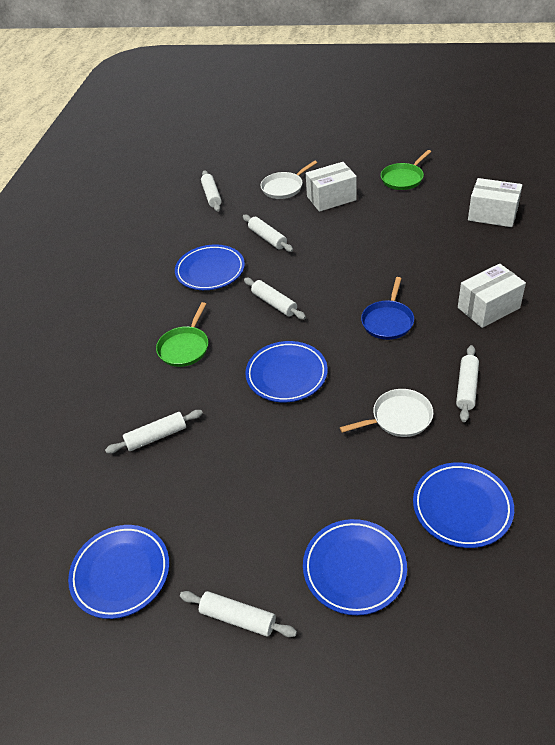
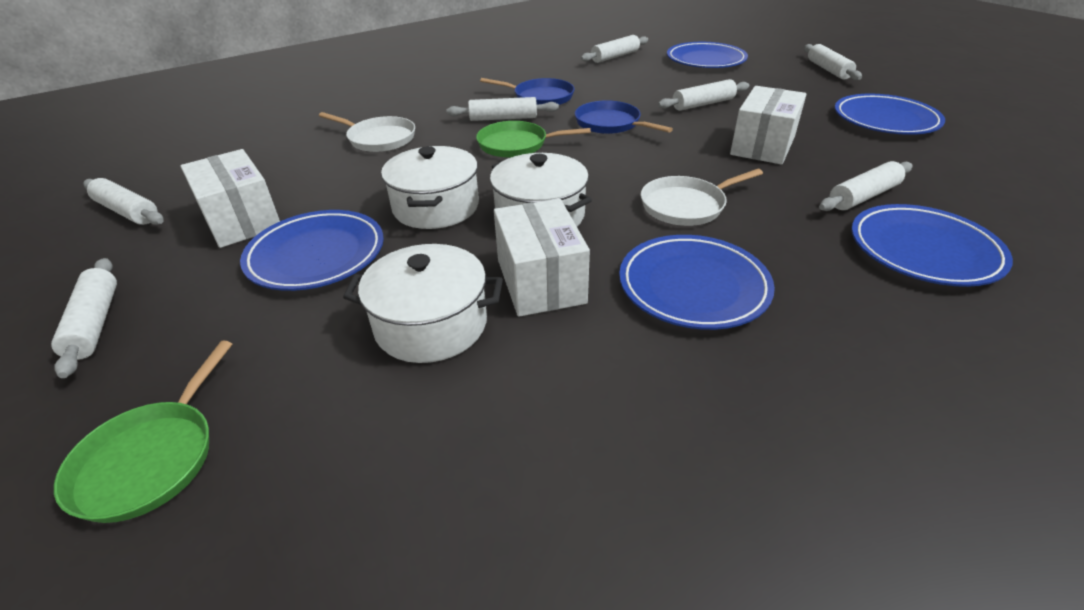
blue pan: [361,277,414,340] = 1 -> [480,78,575,105] [575,100,673,134] = 2
white pot: none = 0 -> [343,244,503,363] [381,146,479,229] [490,153,592,227] = 3
white rolling pin: [105,410,203,454] [180,591,297,637] [201,170,222,212] [243,215,293,252] [244,278,306,320] [456,345,479,422] = 6 -> [51,258,117,378] [83,178,164,225] [446,97,559,121] [581,35,648,63] [658,79,749,111] [804,44,862,80] [819,161,912,211] = 7

